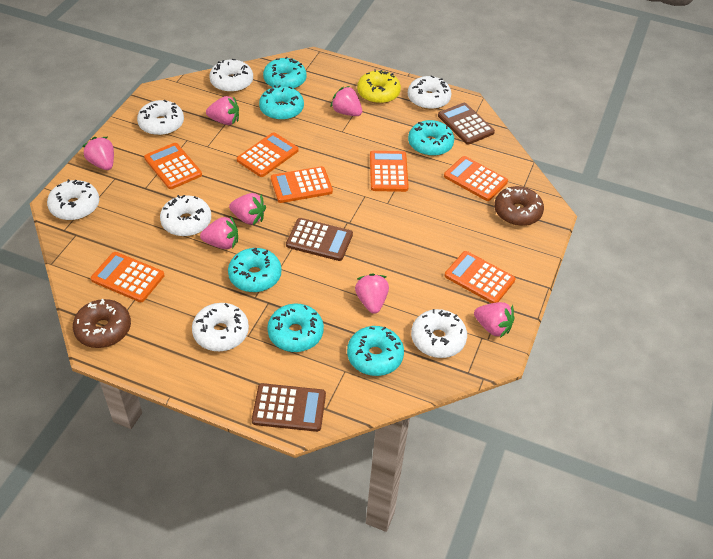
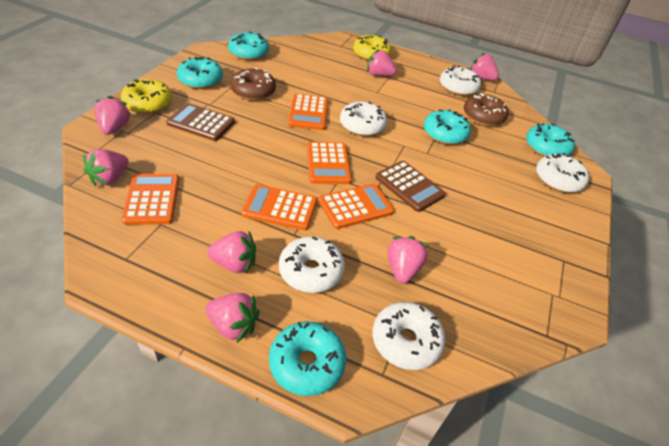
brown calculator: [252,383,326,432] [286,218,353,261] [438,103,495,145] = 3 -> [166,103,235,141] [375,161,446,212] = 2
orange calculator: [91,252,165,302] [144,143,202,189] [237,132,298,177] [271,166,333,203] [370,151,409,192] [444,156,508,201] [445,251,515,303] = 7 -> [122,174,179,225] [241,184,317,230] [288,94,328,130] [307,142,352,184] [318,184,394,229] = 5
turquoise donut: [228,248,281,292] [259,85,304,120] [263,57,307,89] [267,304,324,352] [347,326,404,376] [408,120,454,156] = 6 -> [177,57,223,89] [228,31,269,60] [269,321,346,396] [424,109,471,145] [526,123,575,157] = 5
white donut: [47,179,99,220] [137,100,184,136] [160,195,211,237] [192,303,249,351] [209,59,253,93] [408,76,451,110] [411,309,467,358] = 7 -> [279,236,345,293] [340,102,387,136] [372,302,445,370] [440,65,481,96] [536,153,589,193] = 5
yellow donut: [357,69,401,104] = 1 -> [121,79,172,114] [353,35,392,61] = 2

